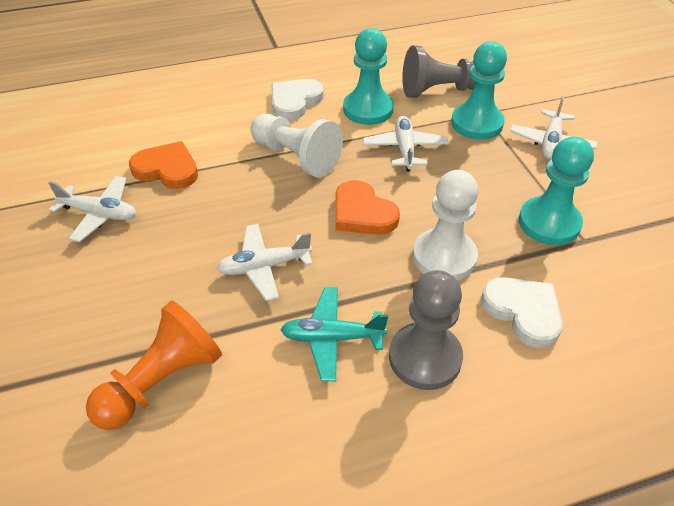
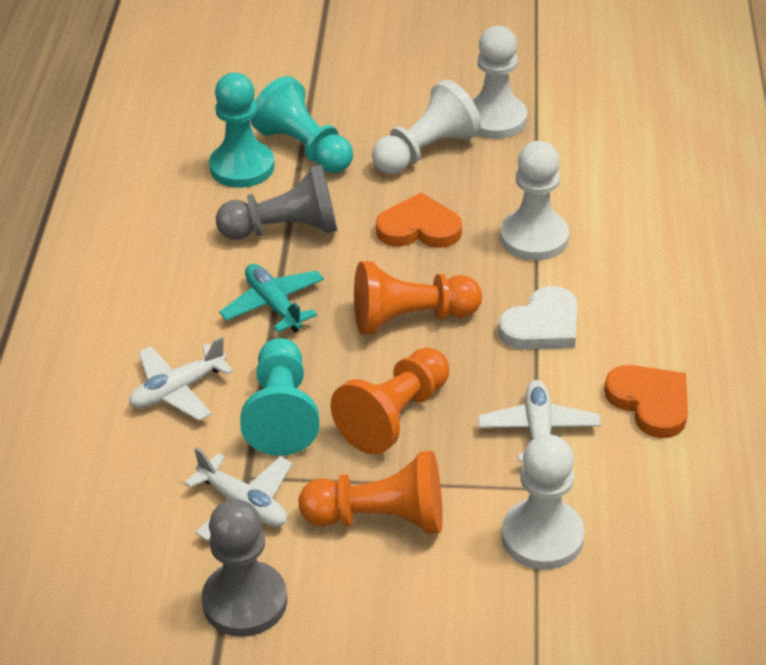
orange pawn: [86,300,222,430] = 1 -> [299,451,443,534] [331,348,449,455] [354,261,482,334] = 3
white heart: [271,79,324,120] [481,277,563,348] = 2 -> [498,286,578,350] = 1
white pawn: [251,114,343,178] [413,170,478,281] = 2 -> [372,79,481,174] [472,26,527,139] [500,141,569,261] [502,434,585,570] = 4
white plane: [48,176,136,242] [217,224,313,301] [363,116,449,172] [510,96,597,160] = 4 -> [129,337,233,421] [184,447,292,541] [478,380,601,462] = 3

